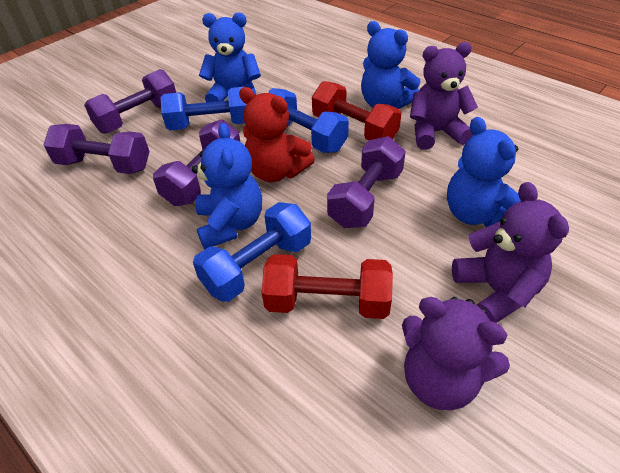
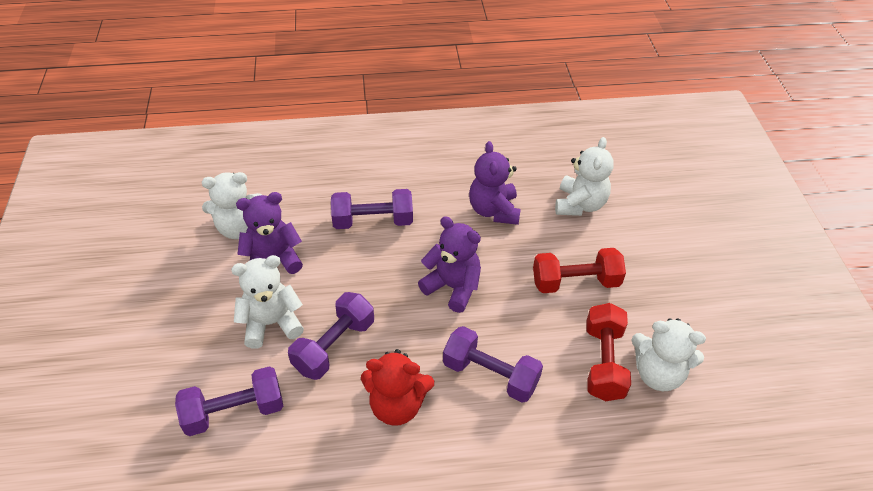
blue dumbbell: [161,87,246,131] [193,202,311,302] [268,88,349,153] = 3 -> none = 0
blue teddy bear: [192,123,262,249] [199,12,261,102] [361,21,420,109] [447,117,521,227] = 4 -> none = 0
white teddy bear: none = 0 -> [202,172,262,239] [231,255,304,349] [555,137,614,216] [631,318,706,391] = 4

